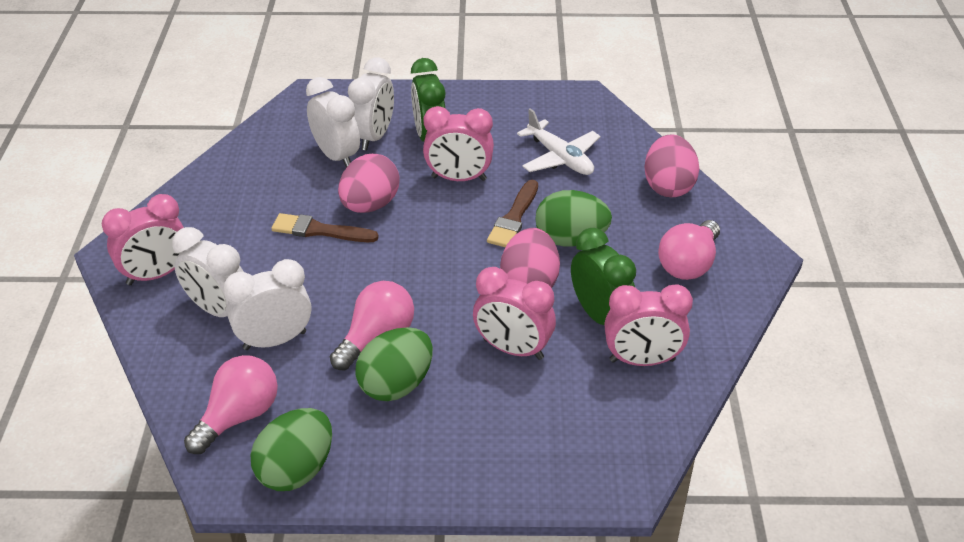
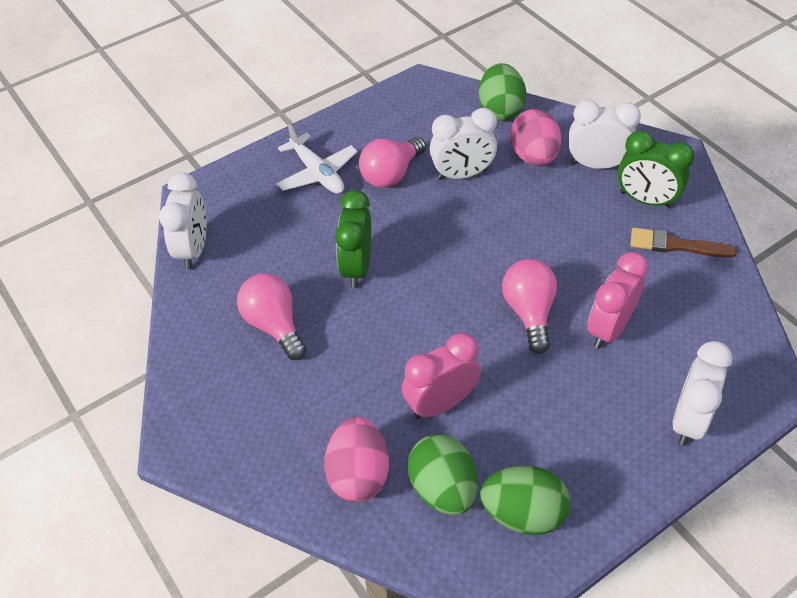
brown brush: [272,213,379,242] [487,180,538,247] = 2 -> [631,228,737,258] = 1
pink clock: [102,194,184,285] [423,106,494,181] [473,267,556,360] [605,284,693,366] = 4 -> [402,333,481,419] [587,252,648,349] = 2
pink egg: [338,154,400,213] [500,228,560,288] [645,134,699,197] = 3 -> [324,416,389,502] [510,109,562,166] = 2

